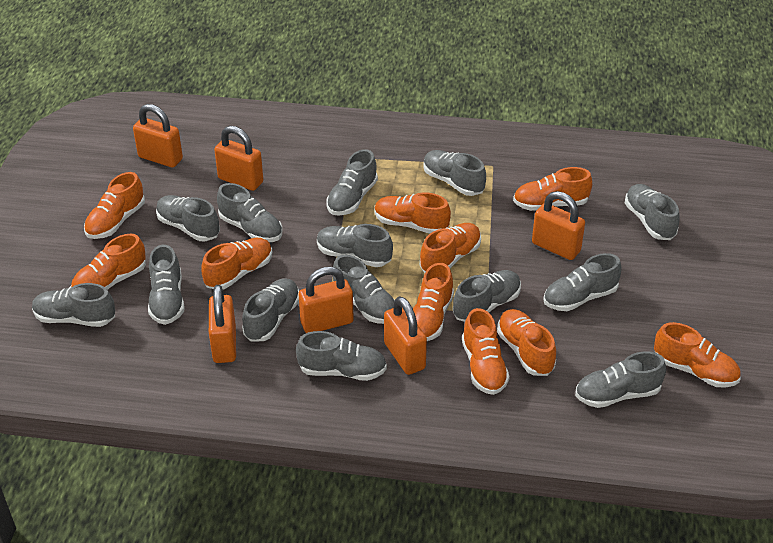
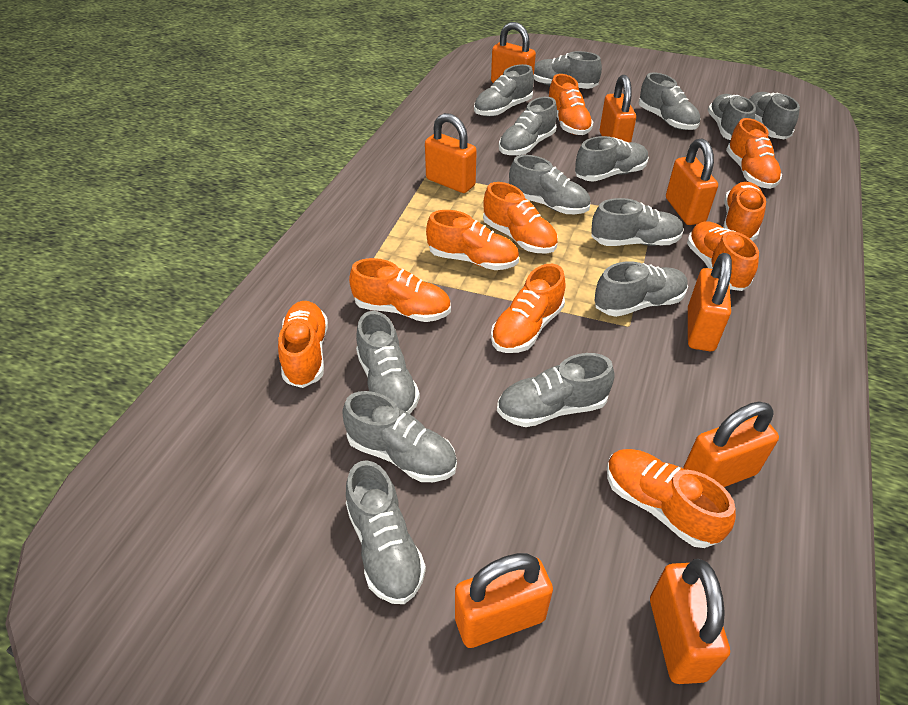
orange padlock: [133,104,183,167] [209,285,236,363] [214,126,263,191] [299,267,354,333] [384,296,427,375] [532,191,585,260] = 6 -> [425,113,477,193] [455,553,553,648] [491,22,536,83] [600,75,636,142] [650,559,730,684] [666,138,718,225] [683,402,779,487] [688,253,732,351] = 8

